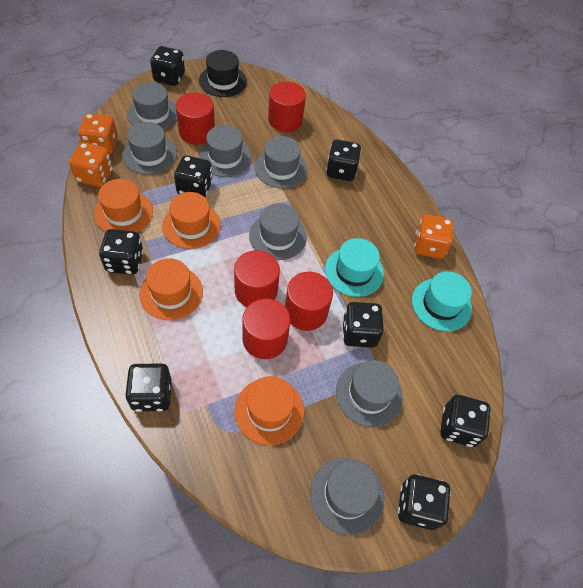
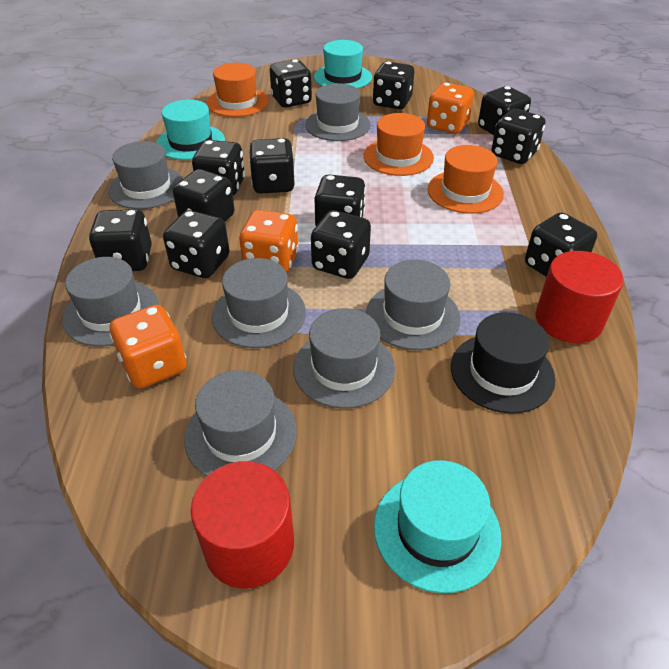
black dice: [99,229,144,275] [125,364,172,412] [150,46,185,86] [174,155,213,197] [326,139,361,181] [342,302,384,348] [398,474,451,530] [440,395,491,447] = 8 -> [89,209,152,271] [163,210,230,278] [173,169,235,222] [192,140,245,196] [249,138,295,194] [270,60,312,108] [311,210,371,279] [314,175,366,226] [372,62,414,109] [478,86,531,135] [491,109,545,164] [525,212,597,277] = 12
orange hat: [94,179,153,232] [139,258,203,320] [162,192,221,249] [235,376,304,445] = 4 -> [206,63,269,117] [363,113,434,176] [428,145,504,214] = 3
red cylinder: [176,93,215,145] [234,250,280,307] [242,299,291,359] [268,82,306,132] [285,272,333,331] = 5 -> [191,461,294,588] [535,251,623,343] = 2
turquoise hat: [325,238,384,297] [412,271,472,331] = 2 -> [156,99,225,160] [314,40,372,89] [374,460,501,593] = 3

